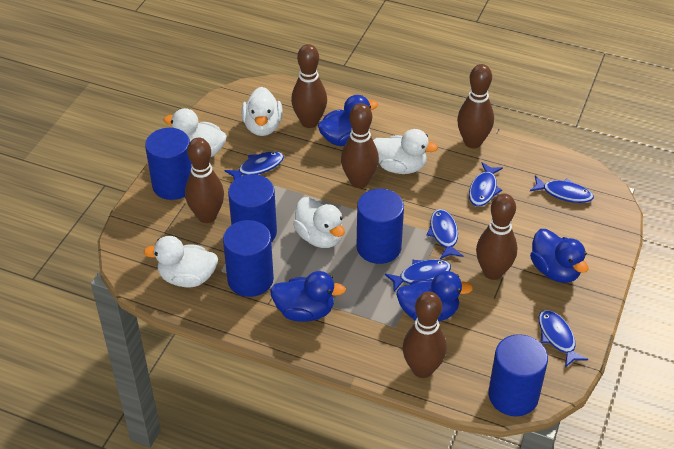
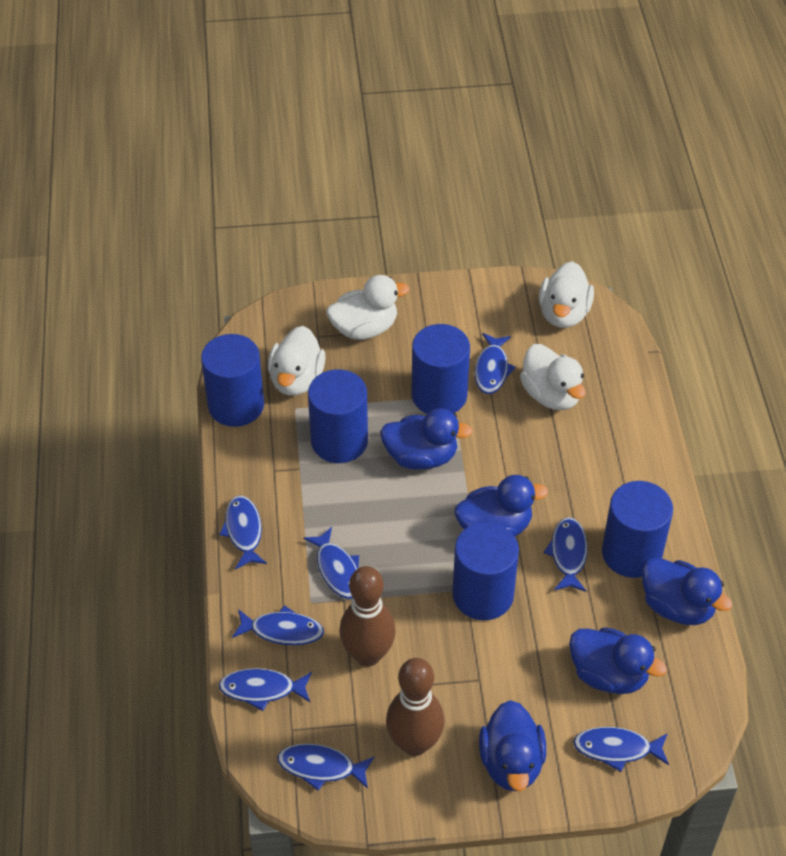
blue duck: [270,271,346,322] [317,95,378,146] [396,271,473,321] [530,229,589,283] = 4 -> [380,408,473,470] [455,475,548,537] [479,700,546,791] [569,627,667,694] [642,557,732,625] = 5
blue fish: [224,151,284,180] [385,259,451,292] [427,209,463,259] [469,162,503,206] [530,176,594,203] [539,310,588,367] = 6 -> [219,495,267,569] [219,668,312,711] [232,605,324,645] [277,744,374,791] [303,527,359,599] [475,333,516,394] [544,517,588,592] [573,727,669,772] = 8
brown bowling pin: [185,138,224,223] [291,44,327,128] [341,103,379,188] [403,291,447,378] [457,64,494,148] [476,194,517,280] = 6 -> [339,566,396,666] [386,658,444,756] = 2
white duck: [144,236,218,287] [163,108,227,157] [241,87,283,136] [293,197,345,248] [373,129,438,174] = 5 -> [268,326,326,396] [327,275,409,340] [520,344,586,410] [539,261,594,328] = 4

